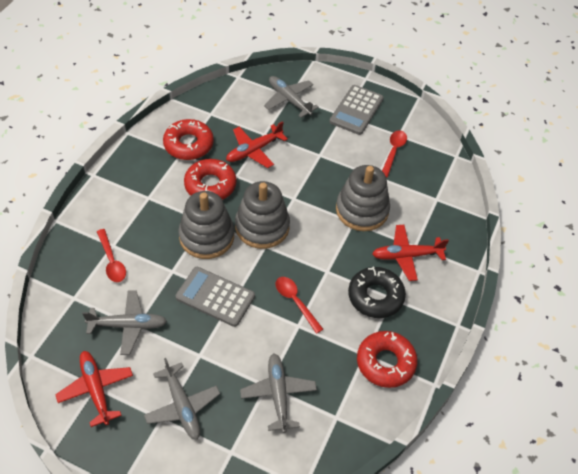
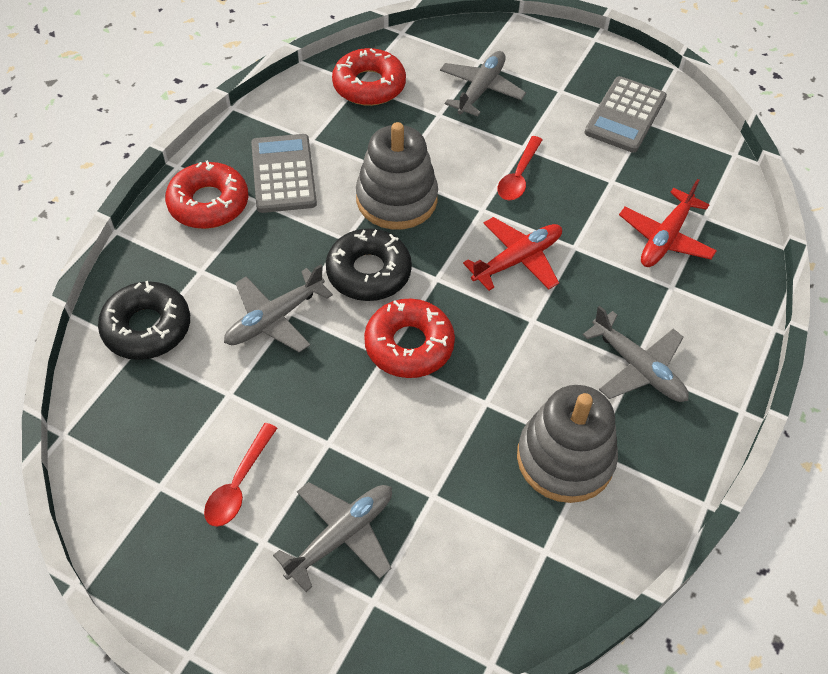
black donut: [348,266,406,318] = 1 -> [98,281,190,360] [326,228,412,301] = 2
grey stacking toy: [178,191,234,259] [235,181,290,249] [336,165,390,231] = 3 -> [356,122,438,230] [517,385,618,503] = 2
red plane: [55,351,133,427] [226,121,288,168] [372,225,449,281] = 3 -> [463,217,562,291] [619,179,717,267] = 2
red spoon: [97,229,126,282] [276,277,323,334] [382,130,407,177] = 3 -> [204,423,277,527] [498,136,542,200] = 2

